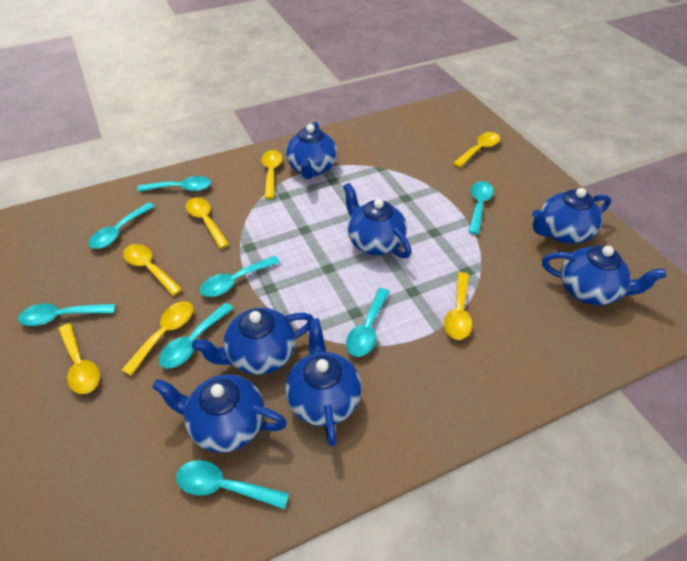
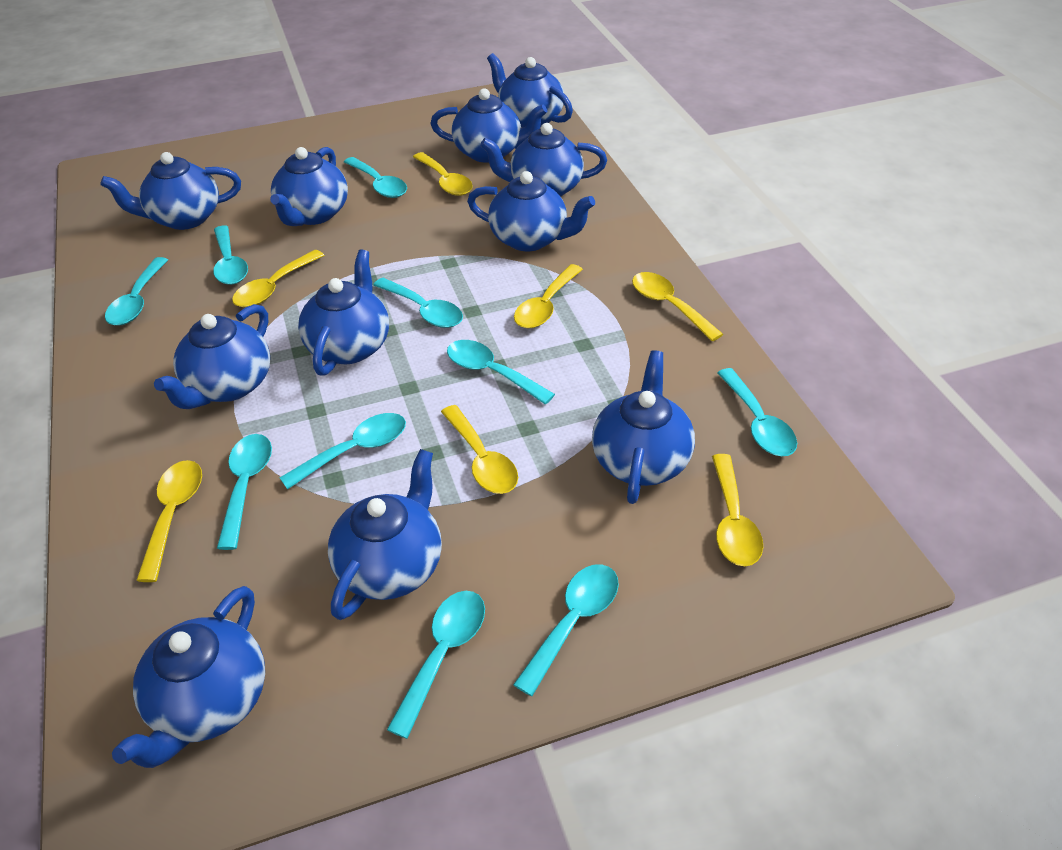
blue teapot: [152,374,287,453] [192,307,314,375] [285,318,362,446] [286,122,337,179] [343,183,412,258] [532,188,611,244] [542,245,667,305] = 7 -> [100,152,241,230] [112,586,265,768] [154,304,270,409] [270,147,348,226] [298,250,389,376] [328,449,442,620] [430,88,547,163] [467,171,595,251] [480,123,607,197] [487,53,573,128] [592,350,695,504] = 11
turquoise spoon: [18,304,116,326] [88,203,155,249] [137,176,211,192] [159,303,234,368] [176,460,289,509] [199,256,280,297] [346,288,390,357] [468,181,494,235] = 8 -> [105,257,168,326] [213,226,248,285] [217,434,272,550] [280,413,406,489] [344,157,407,198] [373,278,463,328] [387,591,485,739] [447,340,555,405] [513,564,619,696] [718,368,797,456] = 10

